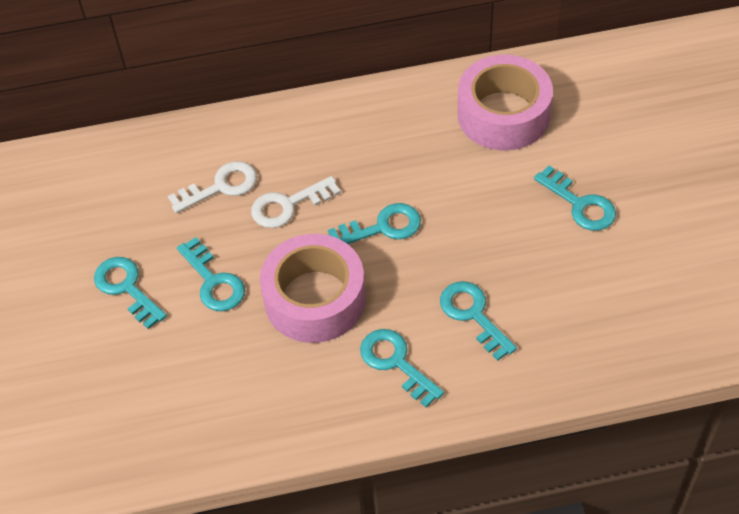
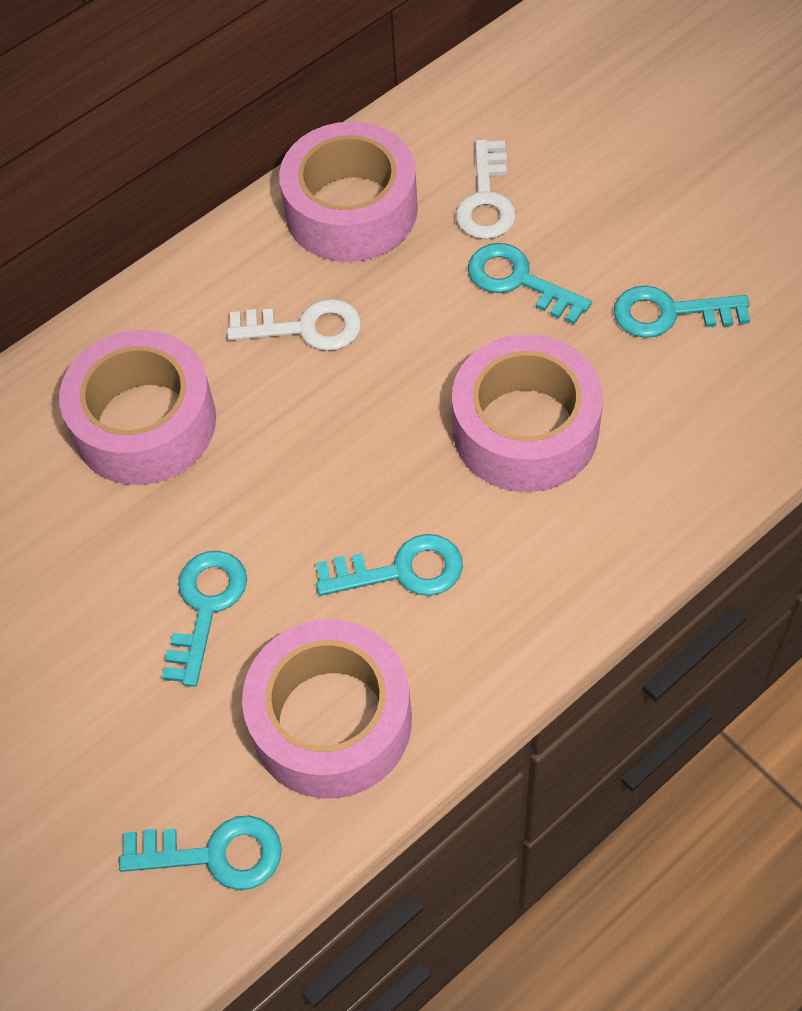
pink tape: [260,234,366,343] [457,54,553,151] = 2 -> [59,330,216,485] [242,619,412,798] [279,121,418,262] [452,334,603,492] = 4
turquoise key: [94,257,167,329] [177,237,245,311] [328,203,421,244] [360,329,444,407] [440,281,517,361] [534,166,616,231] = 6 -> [119,815,282,890] [162,551,247,687] [316,534,463,596] [468,243,592,324] [614,286,750,338] = 5

